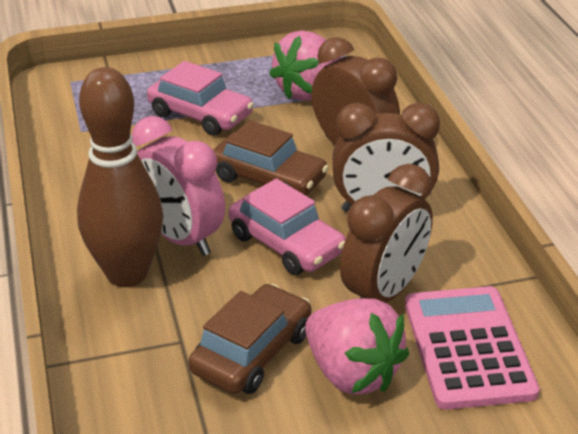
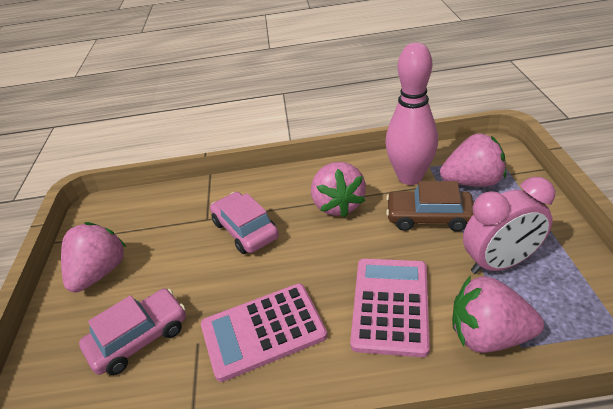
brown bowling pin: [77,67,163,287] = 1 -> none = 0
brown car: [188,284,311,394] [213,120,329,195] = 2 -> [386,181,474,232] = 1
brown clock: [312,37,400,145] [332,103,440,212] [340,164,433,303] = 3 -> none = 0
pink bowling pin: none = 0 -> [385,43,438,185] = 1
pink calculator: [405,286,540,410] = 1 -> [201,283,327,382] [350,259,430,357] = 2
pink strawberry: [269,30,341,101] [305,298,409,395] = 2 -> [61,222,126,292] [311,162,366,218] [440,134,506,187] [452,276,544,353] = 4

